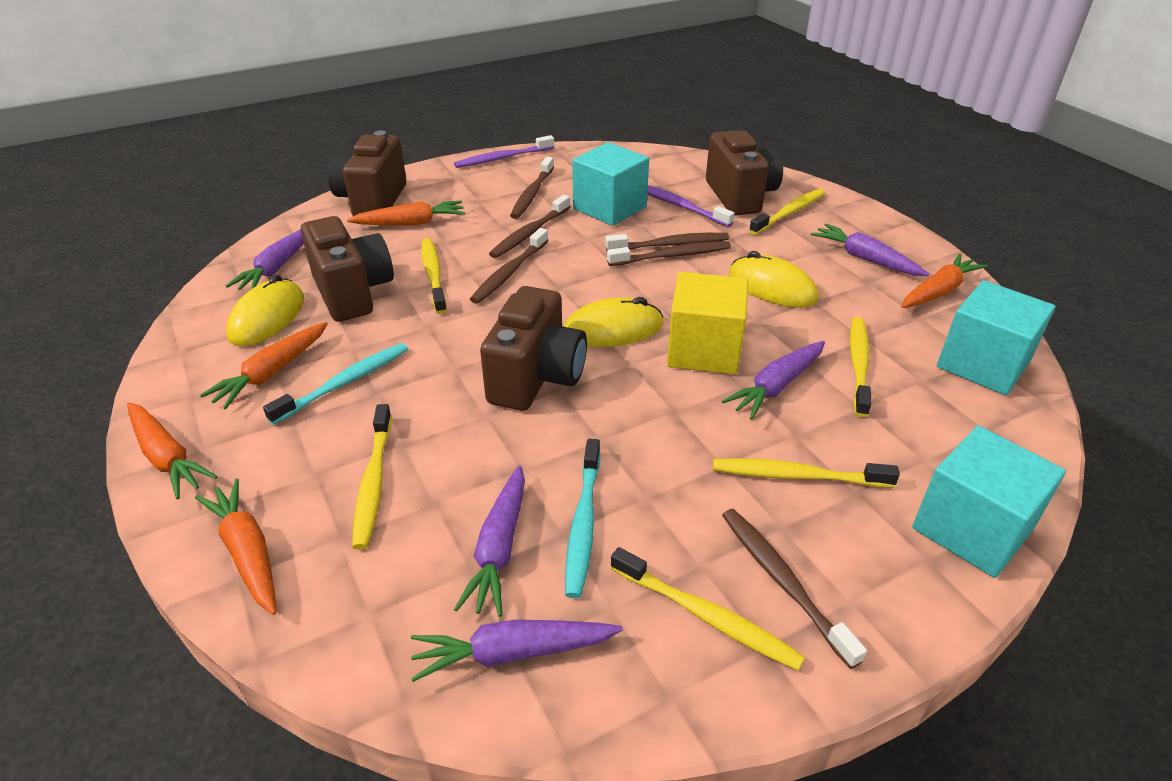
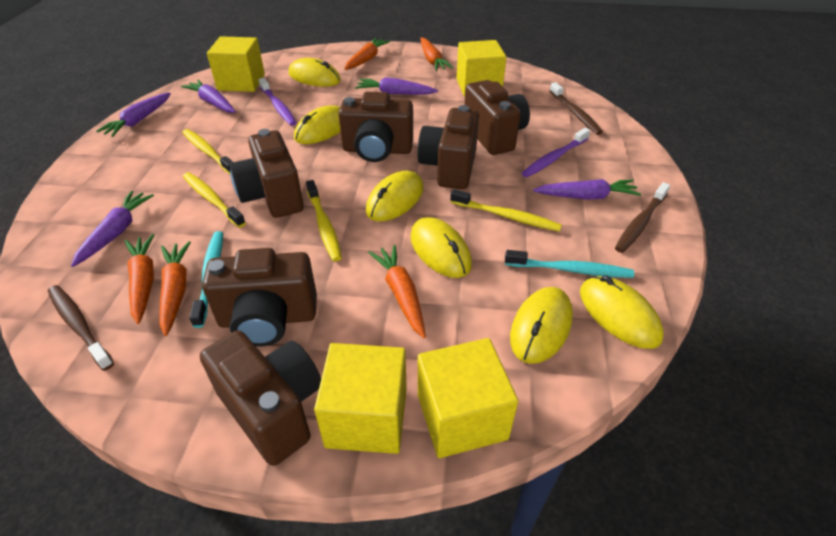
brown camera: [301,216,394,322] [328,130,406,216] [480,286,587,411] [706,130,783,216] = 4 -> [200,330,321,466] [202,248,317,346] [229,129,304,218] [338,92,413,162] [418,105,479,189] [464,80,530,155] = 6
brown toothbrush: [470,228,549,304] [489,195,571,258] [510,157,554,219] [605,233,729,250] [607,241,731,266] [722,509,867,669] = 6 -> [48,285,114,371] [550,82,603,135] [615,182,670,253] = 3
turquoise cube: [572,142,649,226] [912,426,1066,578] [937,280,1055,395] = 3 -> none = 0
yellow cube: [667,272,748,375] = 1 -> [207,36,265,92] [314,343,407,454] [418,338,518,458] [456,40,507,97] = 4
yellow mouse: [226,275,304,346] [563,297,664,347] [729,251,819,308] = 3 -> [289,58,341,87] [294,105,340,144] [366,171,424,221] [410,217,472,278] [510,287,573,364] [580,275,664,349] = 6
yellow toothbrush: [352,404,392,550] [421,238,447,314] [611,547,805,671] [713,458,900,488] [749,189,825,235] [850,317,872,417] = 6 -> [182,129,233,174] [183,172,246,228] [306,180,342,261] [450,189,562,232] = 4

